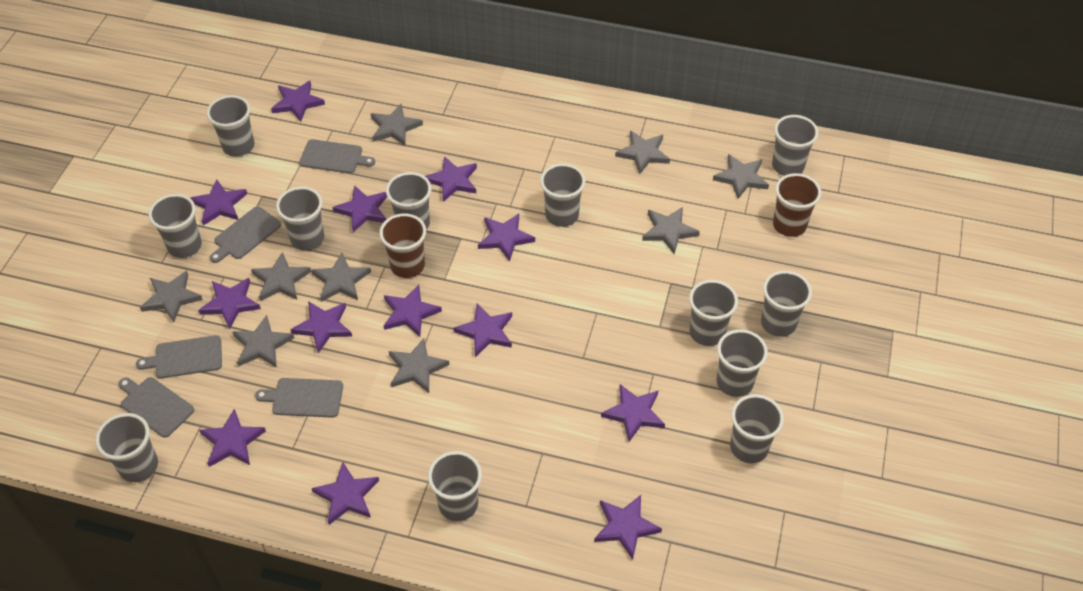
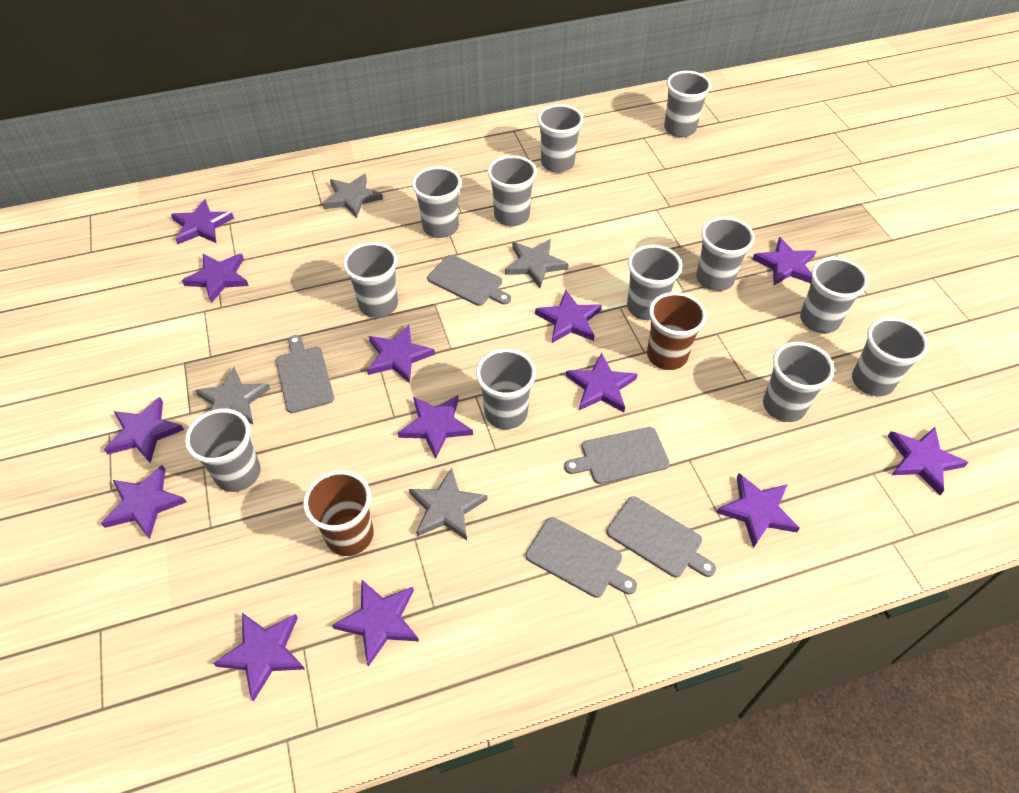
grey star: [140,271,203,322] [232,315,294,368] [251,252,311,301] [311,253,371,302] [371,104,423,146] [389,338,449,393] [615,131,670,174] [642,207,700,254] [713,154,769,199] = 9 -> [195,367,270,425] [323,174,383,218] [409,468,488,540] [505,239,569,288] = 4

